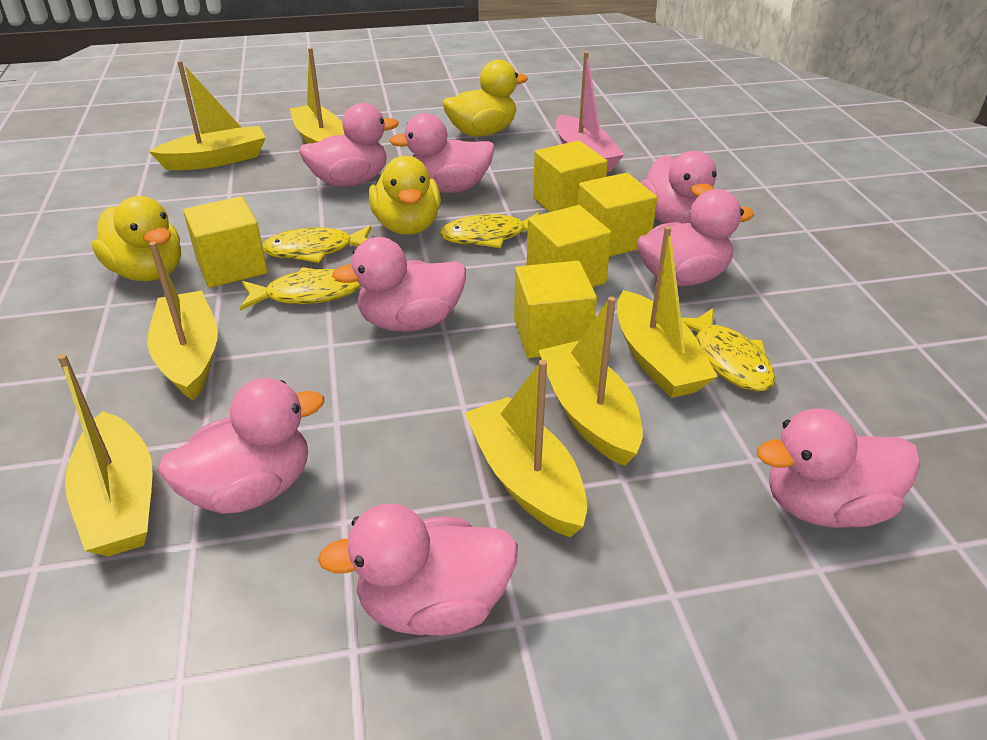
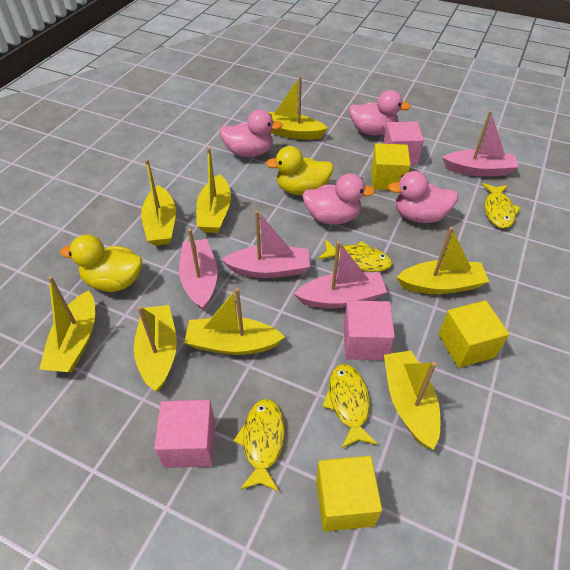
pink boat: [556,52,624,172] = 1 -> [179,228,217,311] [221,210,310,278] [294,241,387,308] [442,111,519,176] = 4
pink cube: none = 0 -> [154,400,215,468] [344,300,395,360] [383,122,424,166] = 3
pink duck: [158,378,324,514] [299,103,399,187] [318,504,518,636] [332,237,466,331] [389,113,495,193] [637,189,754,286] [641,151,717,224] [757,409,920,528] = 8 -> [220,110,283,157] [302,173,375,225] [349,90,411,136] [388,171,458,223] = 4
yellow boat: [58,354,153,556] [147,241,218,401] [149,61,266,170] [290,48,344,144] [465,360,587,537] [538,297,643,466] [617,226,718,398] = 7 -> [39,276,95,373] [134,305,177,391] [141,159,176,246] [184,288,285,355] [196,147,231,233] [268,76,328,140] [384,351,440,450] [397,227,489,294] = 8
yellow cube: [183,196,267,288] [514,261,597,358] [526,205,612,287] [533,141,608,212] [577,173,657,257] = 5 -> [316,456,382,531] [371,143,411,190] [439,300,509,368] = 3
yellow duck: [92,196,181,281] [369,156,441,235] [442,59,528,137] = 3 -> [60,235,142,292] [266,146,333,195] = 2

